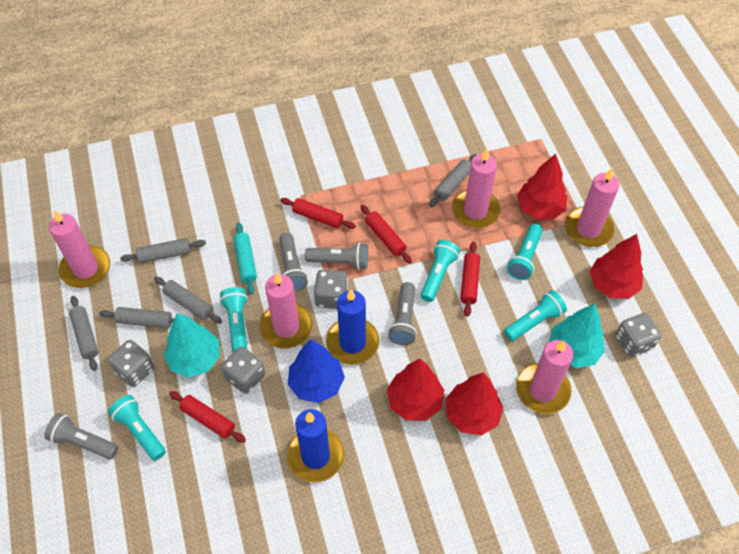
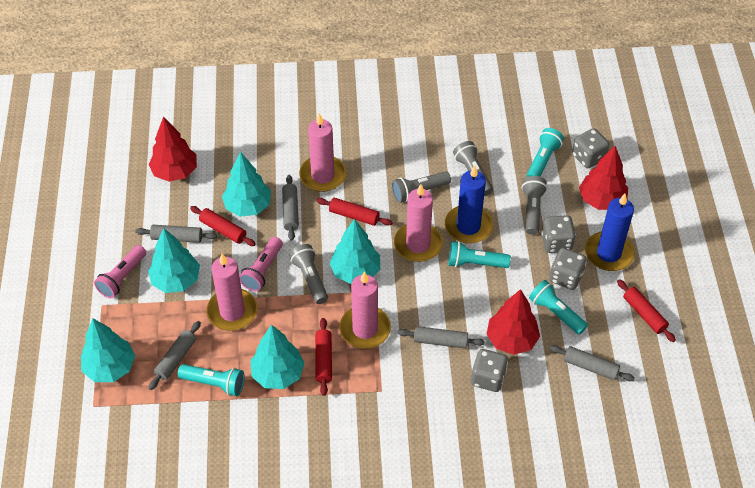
blue tree: [288,339,345,403] = 1 -> none = 0
pink candle: [49,210,110,288] [259,272,312,349] [452,149,501,228] [516,340,573,414] [565,168,619,247] = 5 -> [206,254,257,331] [299,113,346,192] [340,272,391,349] [394,184,443,262] = 4
pink flashlight: none = 0 -> [94,245,146,298] [239,237,283,291] = 2
red tree: [387,359,444,421] [445,373,503,435] [517,154,567,219] [589,234,643,299] = 4 -> [149,116,197,182] [487,289,540,355] [579,146,628,210] = 3
turquoise flashlight: [108,395,166,461] [220,287,248,353] [420,240,460,302] [504,290,567,341] [507,224,543,280] = 5 -> [178,364,245,396] [448,241,511,268] [527,128,564,177] [529,280,588,335] = 4
turquoise rolling pin: [234,223,257,294] = 1 -> none = 0
turquoise tree: [164,313,220,378] [549,304,605,368] = 2 -> [81,318,135,382] [148,228,200,293] [222,152,271,217] [250,325,305,389] [330,219,380,284] = 5

